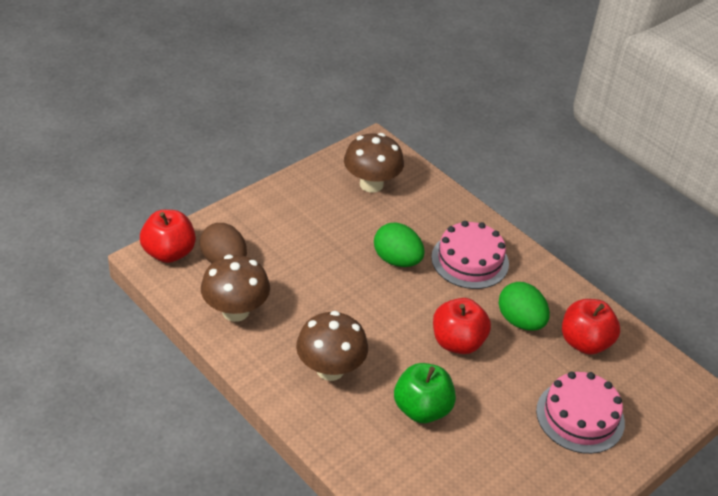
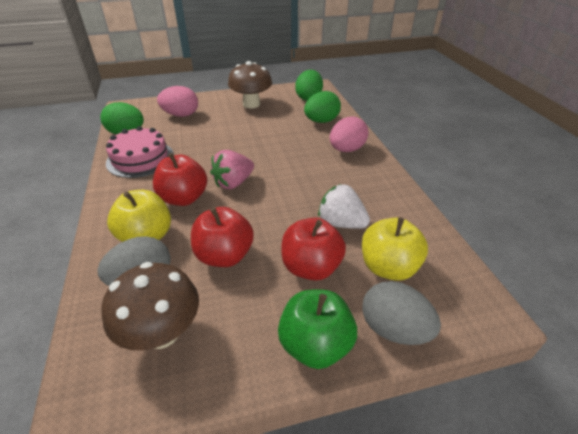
brown egg: [200,223,247,264] = 1 -> none = 0
brown mushroom: [201,255,270,322] [296,311,368,381] [344,133,404,193] = 3 -> [101,262,199,350] [228,61,272,108] = 2
green egg: [374,222,425,267] [498,282,550,331] = 2 -> [100,102,144,135] [295,70,323,101] [304,91,341,123] = 3
grey egg: none = 0 -> [97,236,171,286] [363,281,441,345] = 2
pink cake: [431,221,509,289] [536,371,625,454] = 2 -> [106,126,174,178] = 1
pink egg: none = 0 -> [157,86,198,117] [330,117,369,152] = 2
pink strawberry: none = 0 -> [210,150,254,189] = 1
white strawberry: none = 0 -> [318,184,370,229] = 1
yellow apple: none = 0 -> [107,190,171,242] [362,217,428,281] = 2

